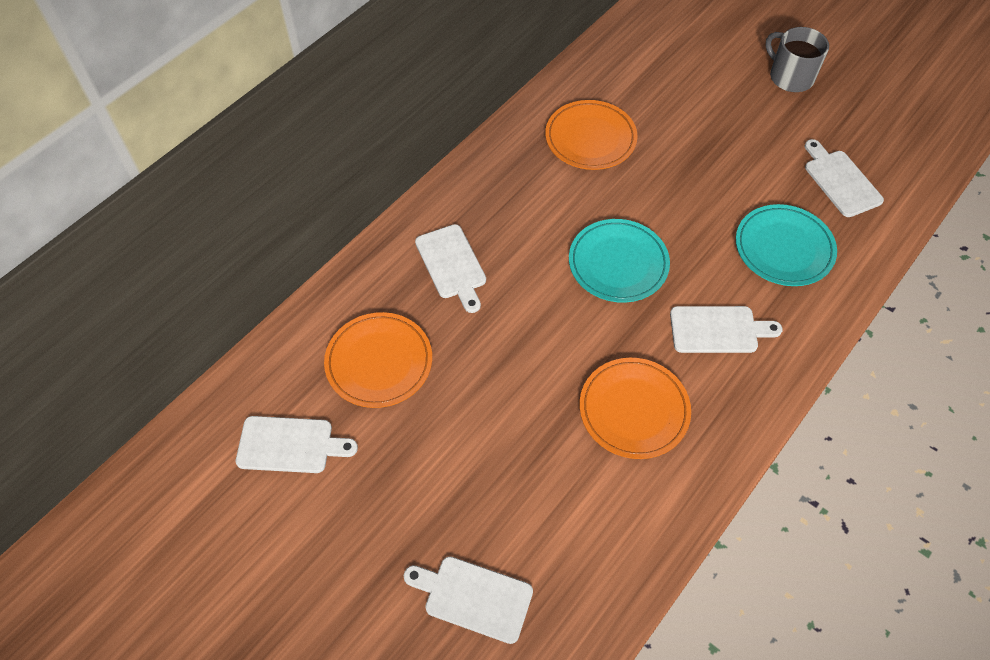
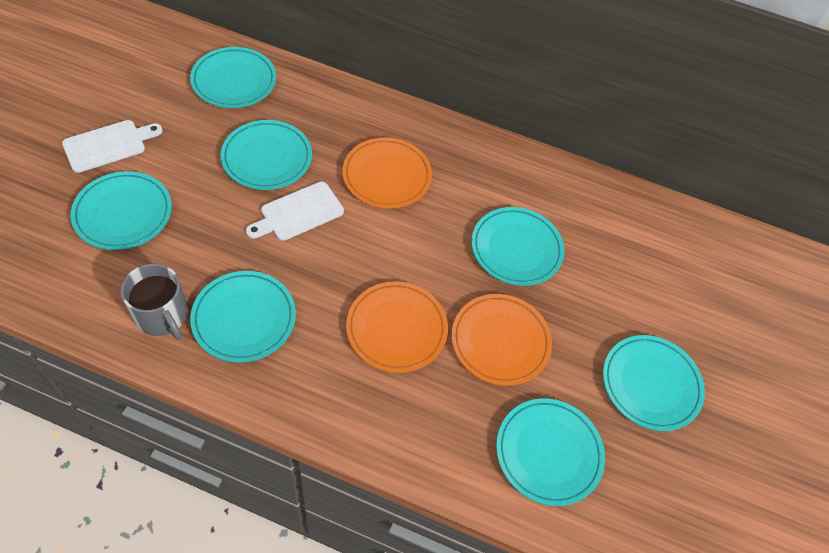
turquoise plate: [569,219,670,303] [736,204,837,286] = 2 -> [71,171,172,250] [190,47,276,108] [190,271,296,362] [221,120,312,190] [472,207,565,286] [496,398,605,506] [603,335,705,431] = 7
white cutting board: [236,416,358,473] [404,556,533,644] [415,224,486,313] [670,306,783,353] [805,139,884,217] = 5 -> [62,120,163,173] [246,182,344,241] = 2

